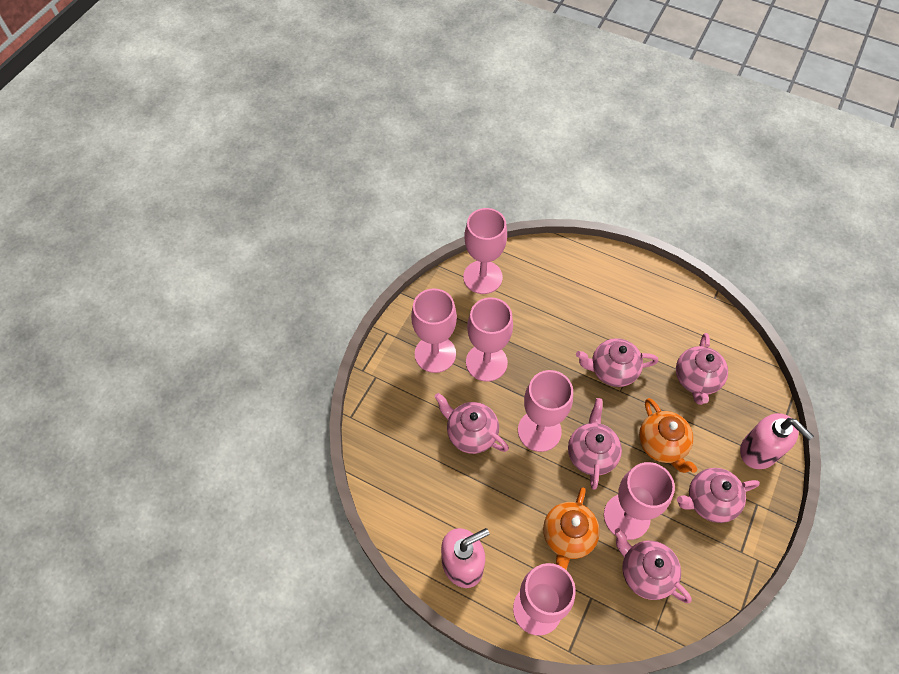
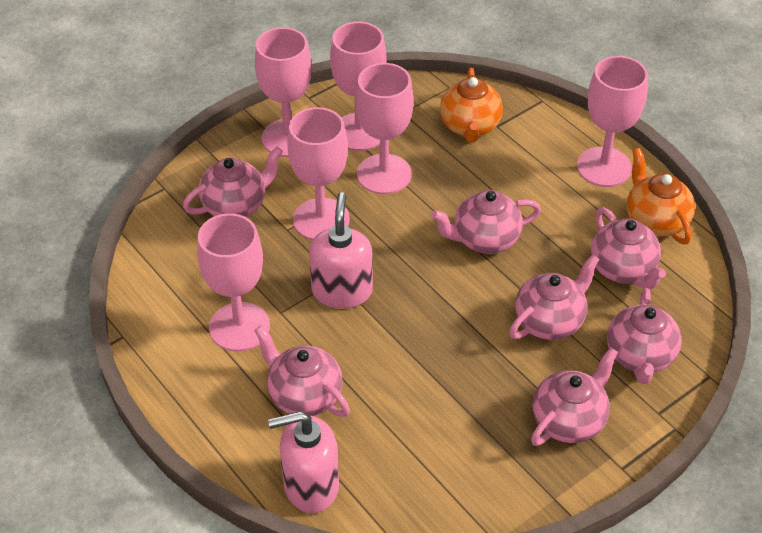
pink teapot: [435,393,509,454] [568,398,622,490] [576,338,658,387] [614,528,692,603] [676,333,728,405] [677,468,760,523] = 6 -> [183,147,283,217] [254,326,350,417] [431,190,541,254] [509,254,599,340] [531,347,618,446] [591,207,666,289] [607,288,682,384] = 7

